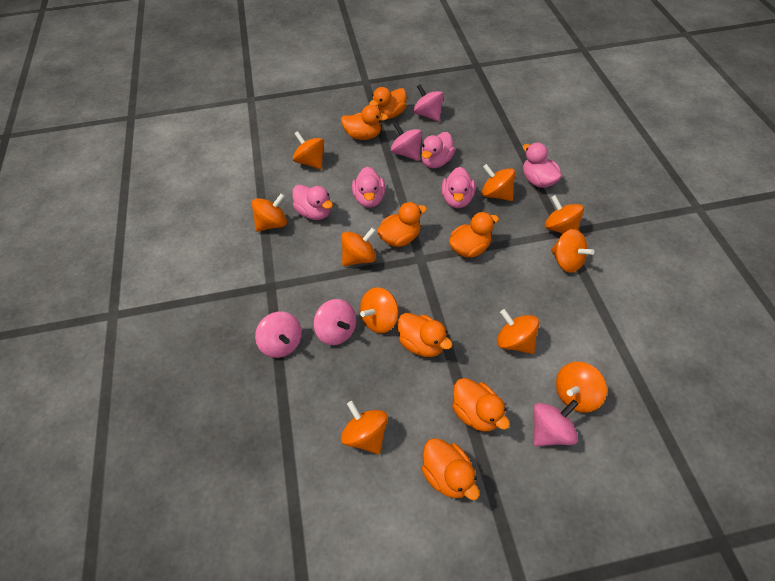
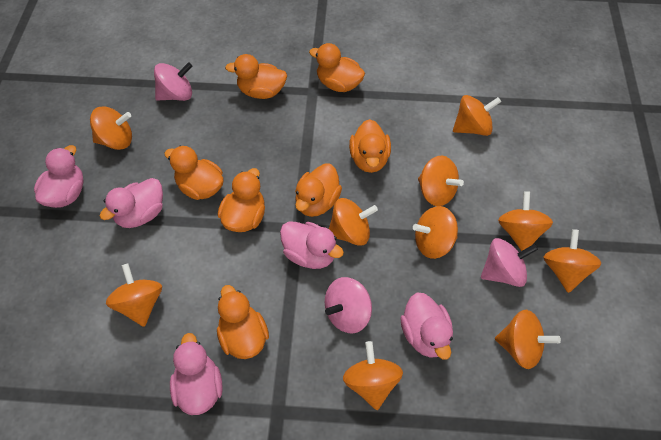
pink spinning top: [255,312,302,358] [314,299,356,345] [391,122,422,161] [413,84,444,122] [533,399,578,446] = 5 -> [154,62,192,101] [325,277,372,333] [481,238,538,287] = 3

